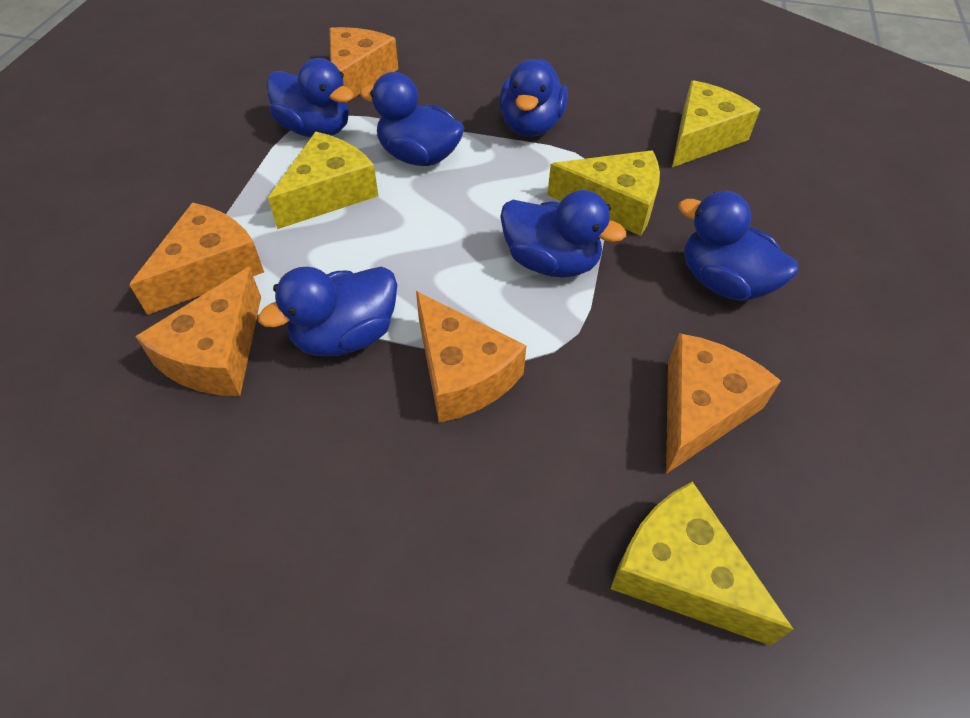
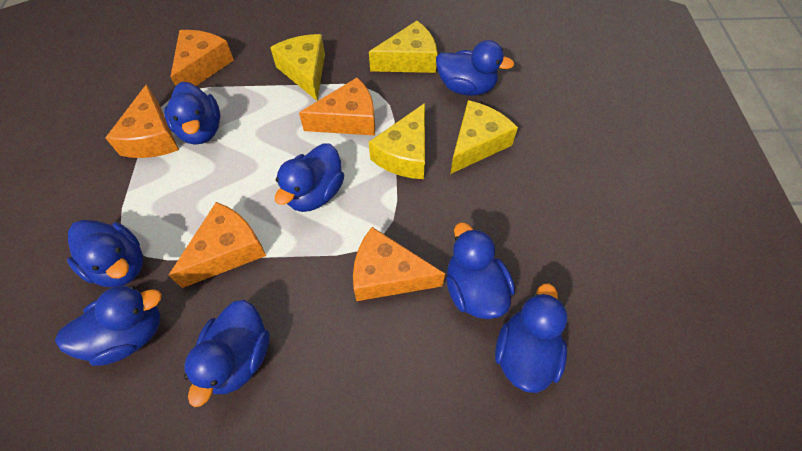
blue duck: [258,266,397,357] [267,58,354,137] [360,72,464,166] [499,58,568,137] [500,190,626,278] [678,191,798,301] = 6 -> [55,286,162,366] [67,220,143,287] [164,82,220,144] [184,300,270,407] [275,144,344,212] [436,40,514,96] [446,223,515,319] [495,284,568,393] = 8

